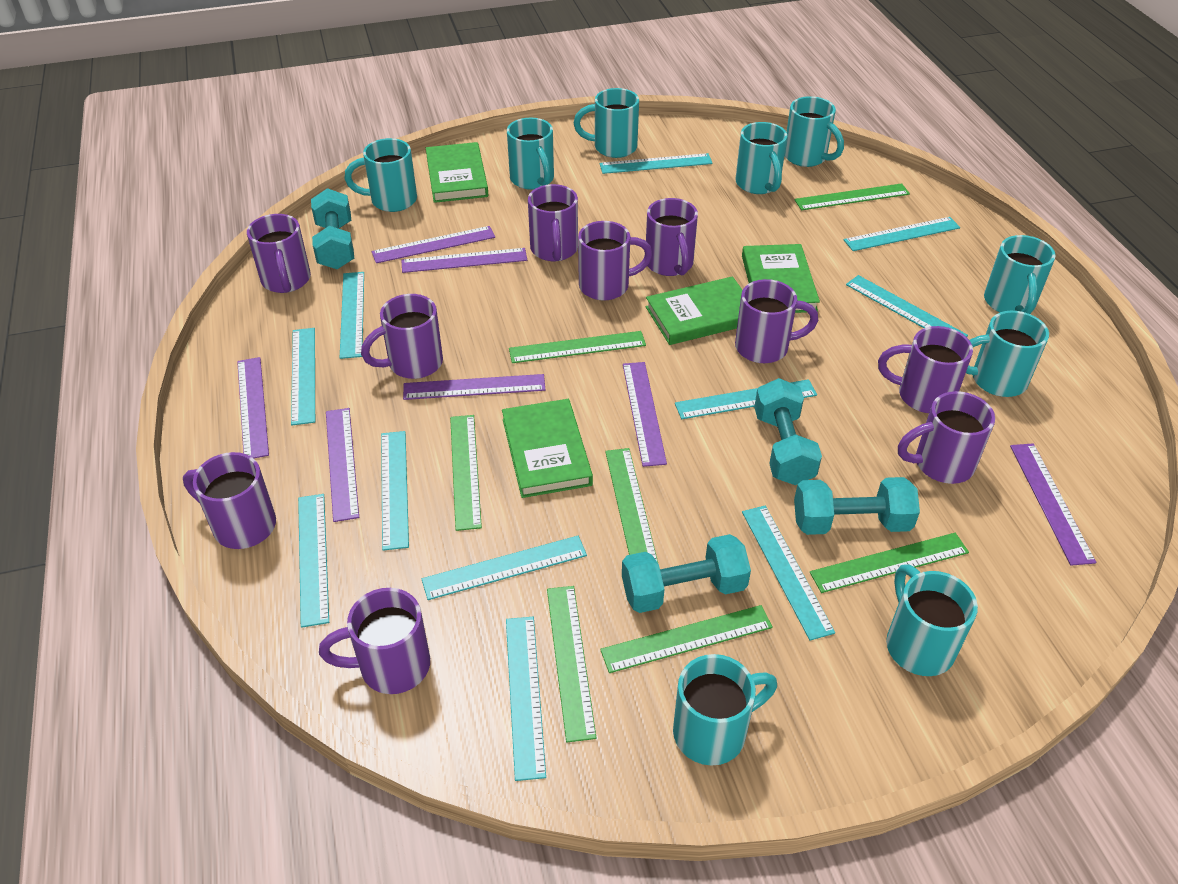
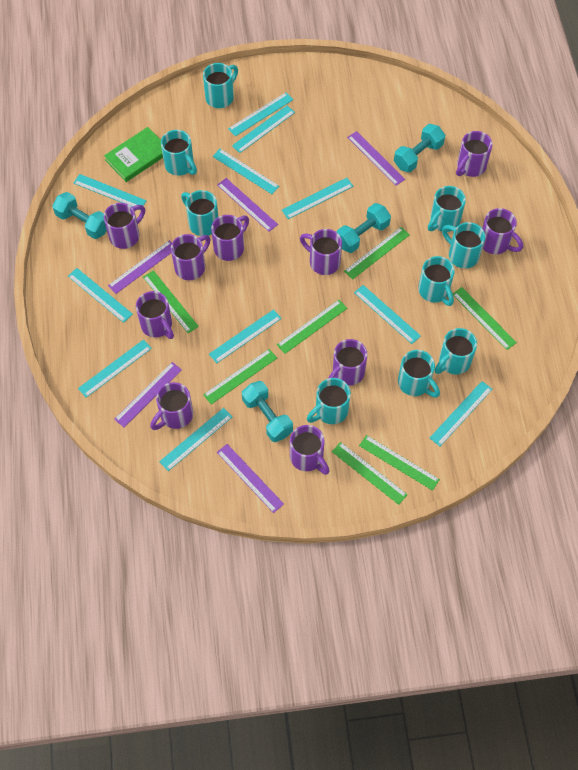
green book: [426,142,488,203] [502,399,593,498] [646,276,742,345] [742,244,820,313] = 4 -> [104,127,163,182] = 1
purple ruler: [237,357,269,459] [326,408,359,522] [371,226,495,263] [401,248,527,273] [403,374,545,400] [623,362,667,467] [1010,443,1096,566] = 7 -> [108,240,172,294] [114,362,182,427] [217,178,278,232] [217,444,284,513] [347,131,405,186] = 5

